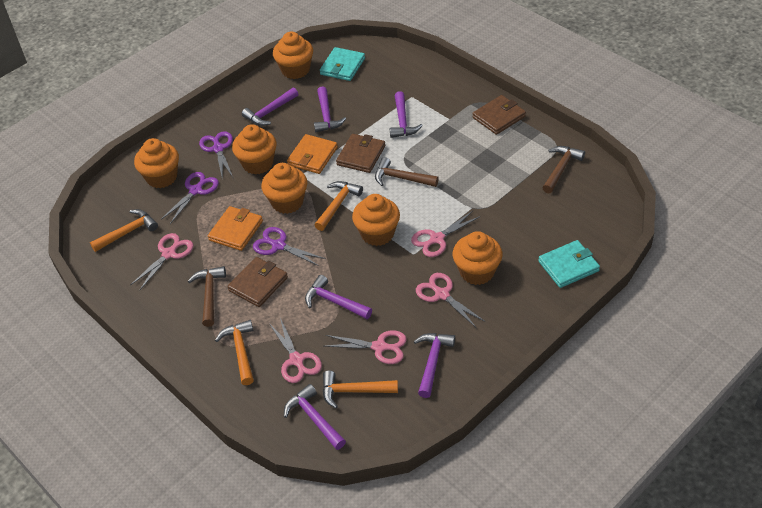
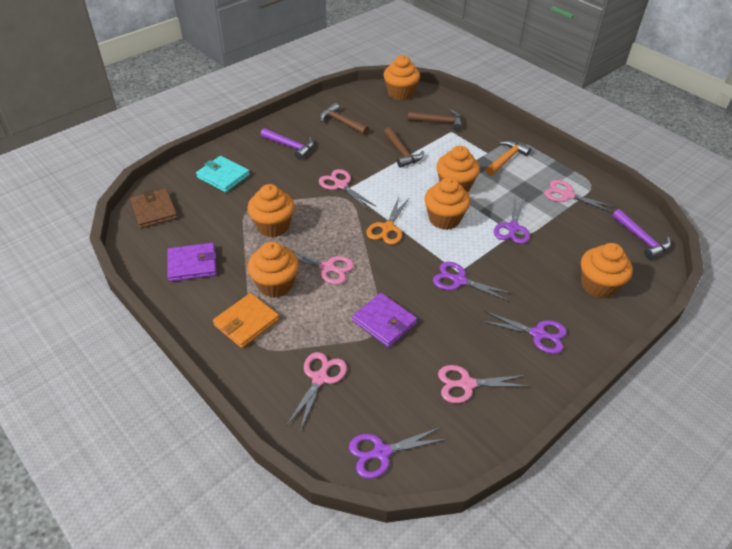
brown wallet: [228,257,288,307] [336,134,385,173] [472,95,526,135] = 3 -> [130,188,178,228] = 1
orange hammer: [90,209,158,252] [215,320,254,385] [315,181,363,231] [323,371,398,408] = 4 -> [486,140,531,176] = 1
orange scissors: none = 0 -> [366,197,409,244] = 1
orange wallet: [208,206,263,251] [287,134,338,174] = 2 -> [213,293,279,348] = 1
purple hammer: [242,88,298,126] [284,384,346,450] [305,275,372,319] [314,86,346,132] [390,91,423,138] [414,333,455,398] = 6 -> [261,128,314,160] [612,209,671,259] = 2
purple scissors: [161,172,219,224] [199,131,233,180] [253,227,326,266] = 3 -> [349,427,447,479] [433,262,513,302] [481,311,567,354] [494,197,530,244] = 4
purple wallet: none = 0 -> [167,243,217,282] [352,293,417,348] = 2
turquoise wallet: [320,47,365,81] [538,240,600,288] = 2 -> [196,156,250,193] = 1

